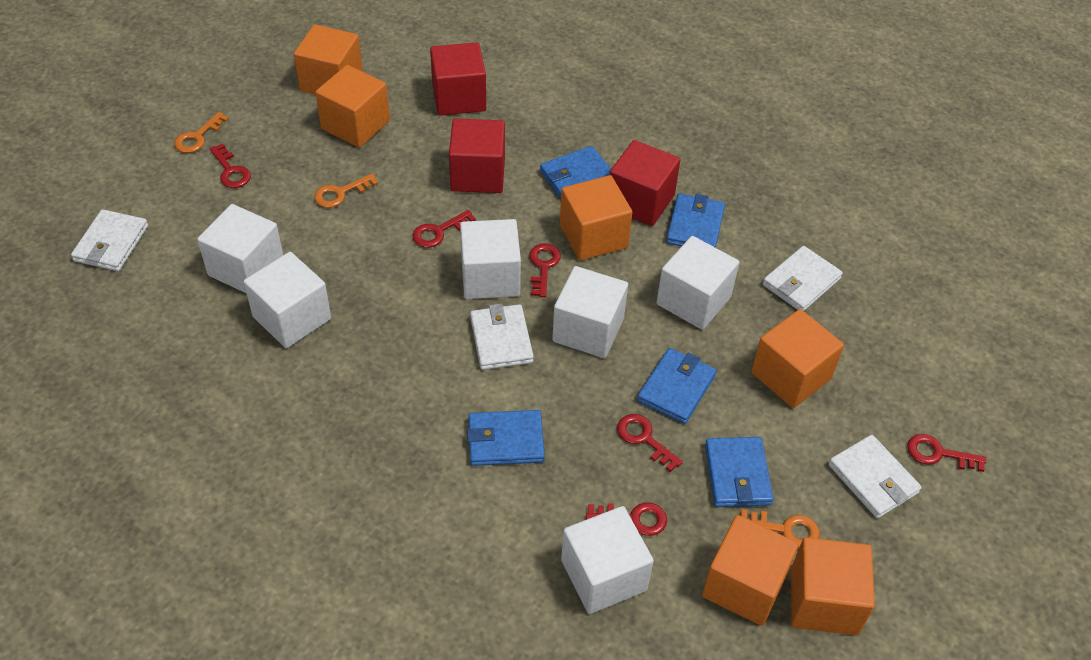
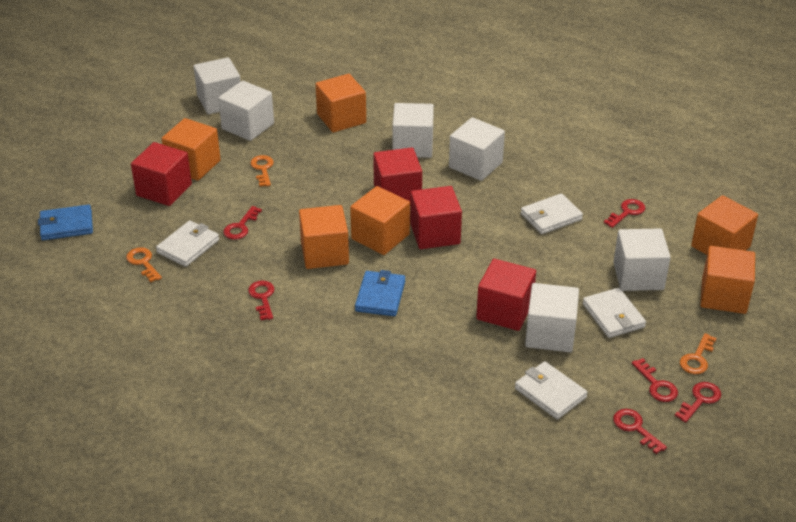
blue wallet: [467,410,545,466] [540,146,611,199] [637,348,717,424] [666,193,725,248] [705,437,774,507] = 5 -> [38,205,93,240] [355,270,405,316] = 2
red cube: [430,42,486,115] [449,119,505,193] [610,140,680,226] = 3 -> [131,142,192,206] [373,148,422,201] [410,186,462,249] [476,259,536,331] = 4

